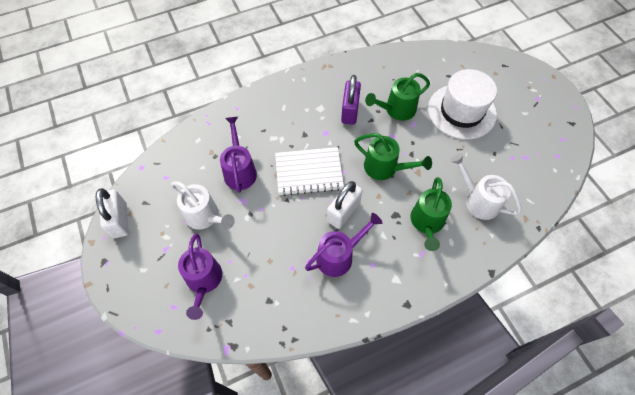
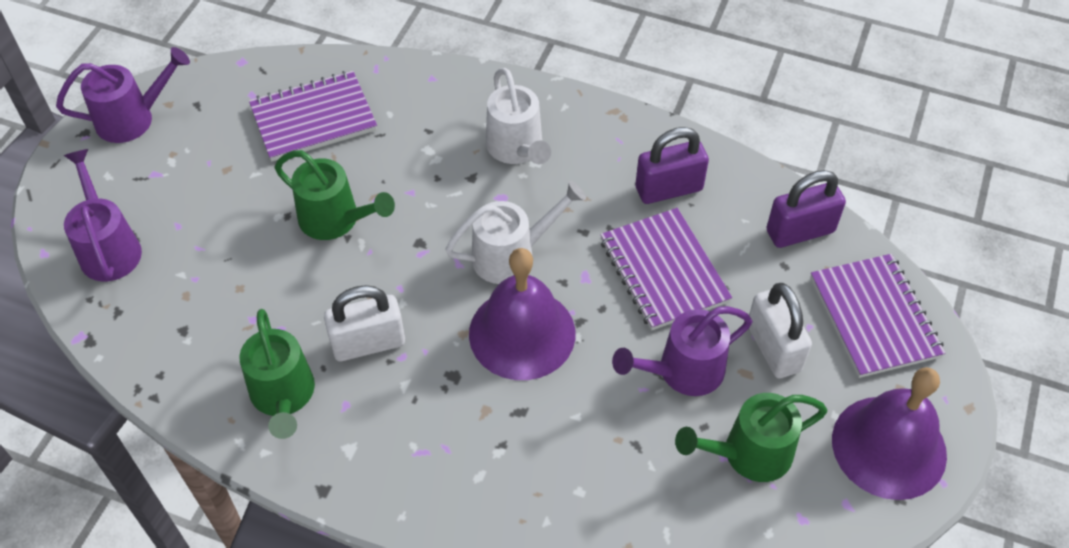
purple bell: none = 0 -> [469,248,575,380] [832,367,947,500] = 2
purple notebook: none = 0 -> [249,71,377,162] [600,208,732,330] [810,254,946,378] = 3
purple padlock: [341,75,361,125] = 1 -> [635,127,709,204] [767,170,846,248] = 2
white hat: [428,69,497,140] = 1 -> none = 0
white notebook: [275,147,344,196] = 1 -> none = 0

